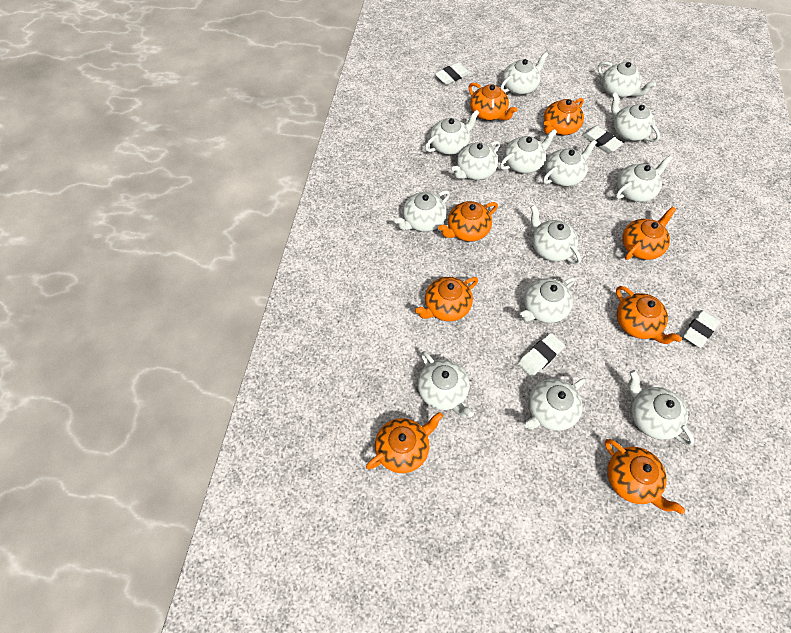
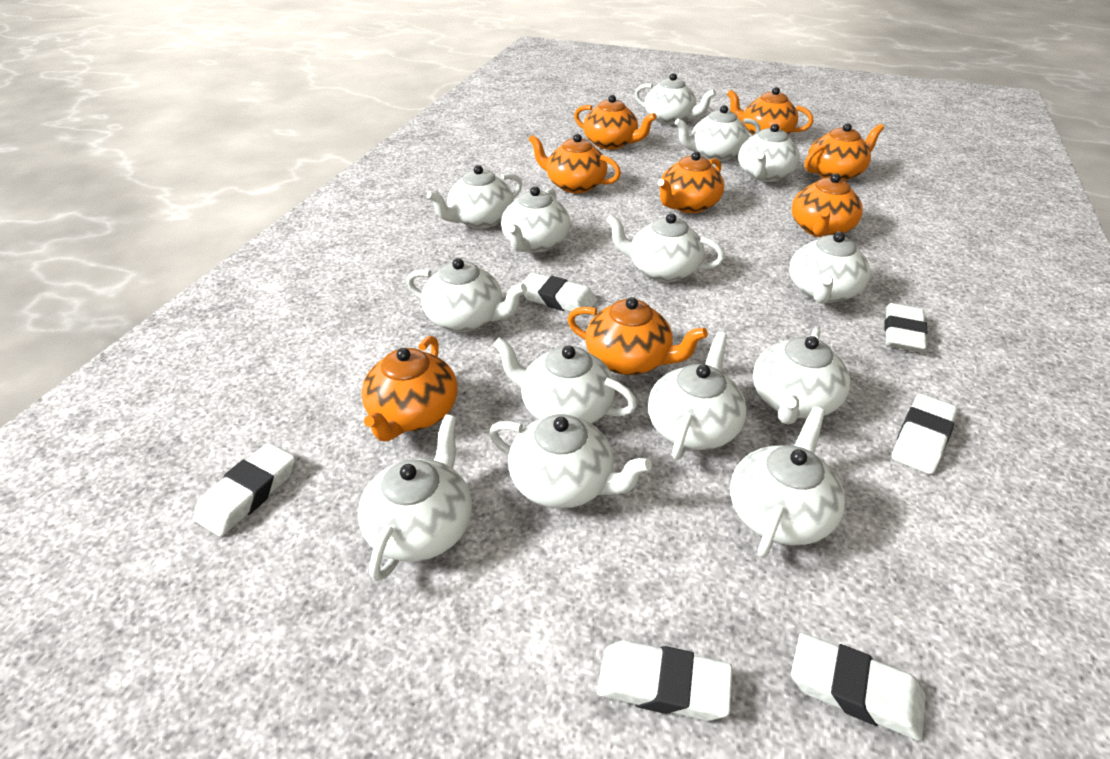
white eraser: [435,63,470,85] [517,333,565,377] [582,126,623,153] [683,310,720,348] = 4 -> [193,443,295,537] [521,273,597,316] [597,641,732,721] [791,633,925,741] [884,303,928,352] [892,394,957,474] = 6

